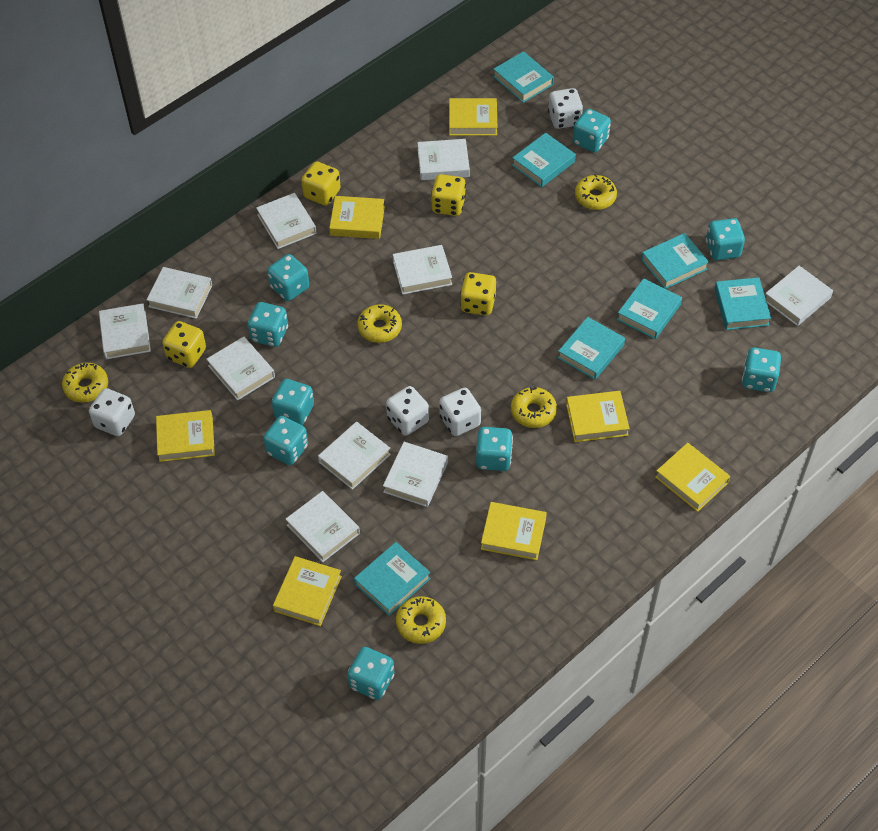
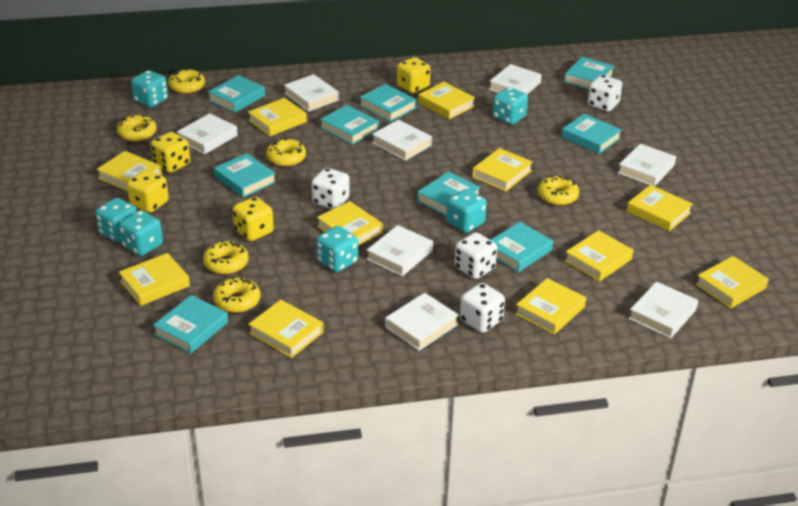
turquoise book: [354,542,431,616] [493,51,554,103] [512,133,576,187] [558,317,625,380] [617,278,682,339] [641,233,709,289] [714,277,771,330] = 7 -> [153,295,228,354] [208,75,265,113] [214,153,276,198] [320,105,379,145] [360,84,417,122] [417,172,481,216] [491,222,553,272] [562,114,622,154] [564,57,614,89] = 9
turquoise dice: [248,302,288,347] [263,416,308,465] [267,254,309,301] [272,379,314,425] [347,647,394,700] [476,427,513,471] [573,109,611,152] [706,218,745,261] [742,347,781,392] = 9 -> [96,198,137,243] [119,210,163,256] [131,70,168,107] [316,226,358,272] [446,189,487,233] [492,87,528,125] = 6
white book: [99,303,151,359] [147,267,212,319] [206,337,275,401] [256,193,316,249] [286,491,360,562] [318,421,391,490] [383,442,448,507] [393,245,452,295] [417,139,470,180] [765,266,833,326] = 10 -> [177,113,238,154] [284,74,339,112] [367,225,433,276] [372,119,432,161] [385,293,459,351] [489,64,542,94] [618,144,676,186] [629,282,698,338] = 8
yellow book: [156,410,215,462] [273,556,342,626] [329,196,385,239] [449,98,497,136] [481,502,547,560] [566,391,630,442] [655,443,730,512] = 7 -> [96,151,162,191] [119,253,190,306] [248,98,307,136] [248,300,324,358] [317,201,383,246] [418,82,475,119] [472,148,533,191] [515,278,586,334] [565,230,633,282] [627,185,693,231] [696,256,769,309] = 11
yellow donut: [62,363,108,403] [357,304,402,343] [396,596,446,644] [511,386,557,428] [575,174,617,210] = 5 -> [117,115,157,142] [168,68,205,94] [203,240,249,274] [213,277,260,313] [266,138,306,167] [538,176,579,206] = 6

